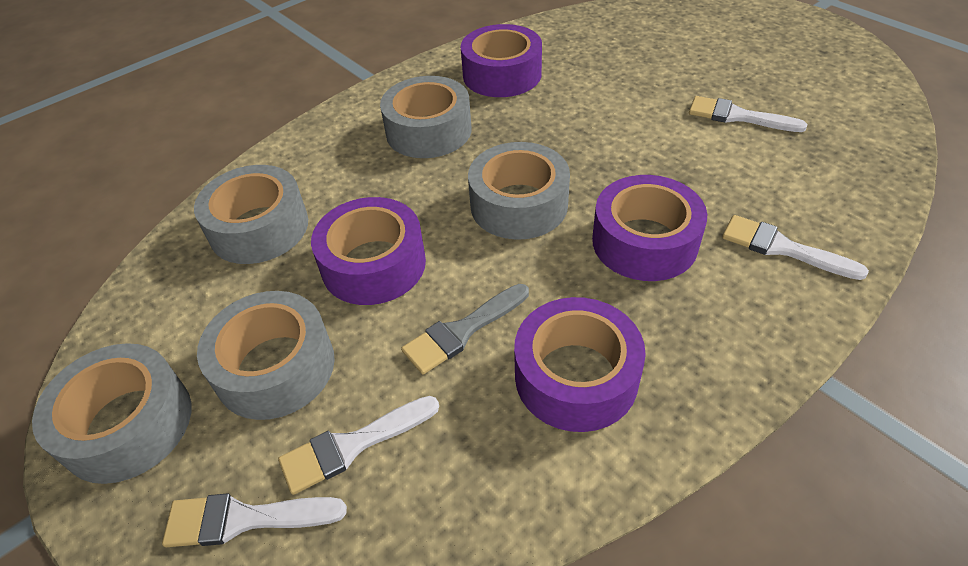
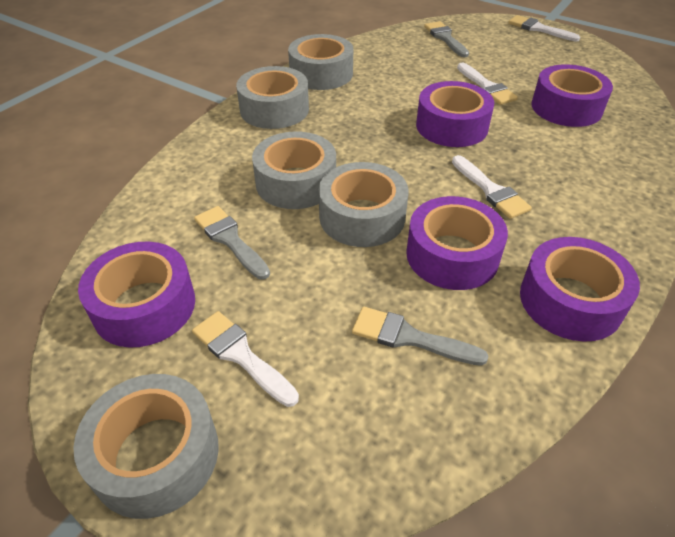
grey brush: [401,284,529,375] = 1 -> [194,206,270,280] [352,307,489,366] [424,21,469,57] = 3
purple tape: [311,197,426,305] [461,24,542,97] [514,297,646,432] [592,175,707,281] = 4 -> [78,242,195,348] [406,196,508,290] [416,81,494,147] [520,237,640,342] [531,64,613,127] = 5

